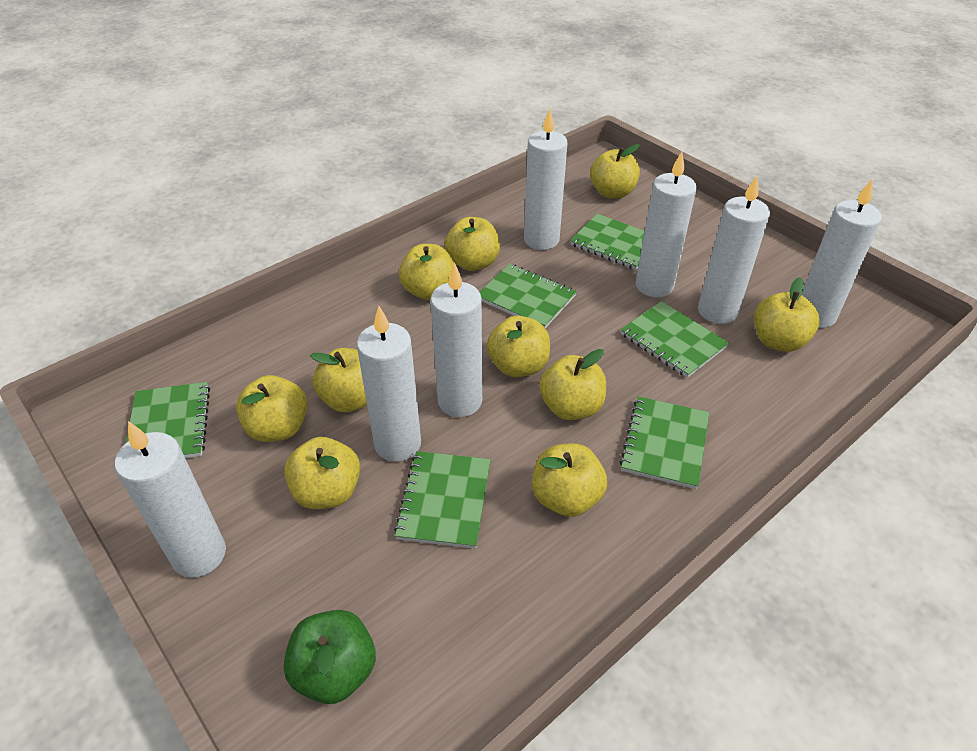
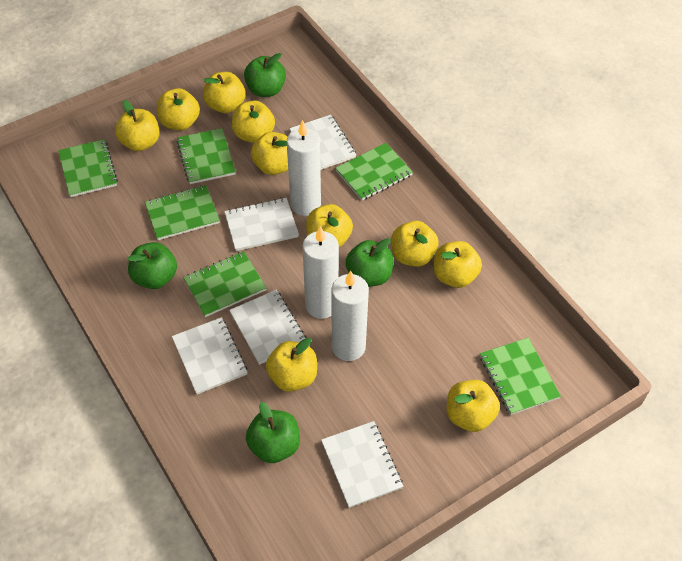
green apple: [284,610,376,704] = 1 -> [128,242,177,289] [244,53,286,97] [246,402,300,463] [346,238,394,287] = 4
white candle: [115,421,226,578] [357,306,421,462] [430,262,482,417] [524,109,568,250] [636,152,697,297] [698,176,770,324] [802,179,882,328] = 7 -> [287,120,321,216] [302,226,339,319] [331,271,369,361] = 3
white notebook: none = 0 -> [172,317,248,394] [224,198,299,251] [229,290,306,365] [289,115,356,170] [321,421,403,508] = 5

